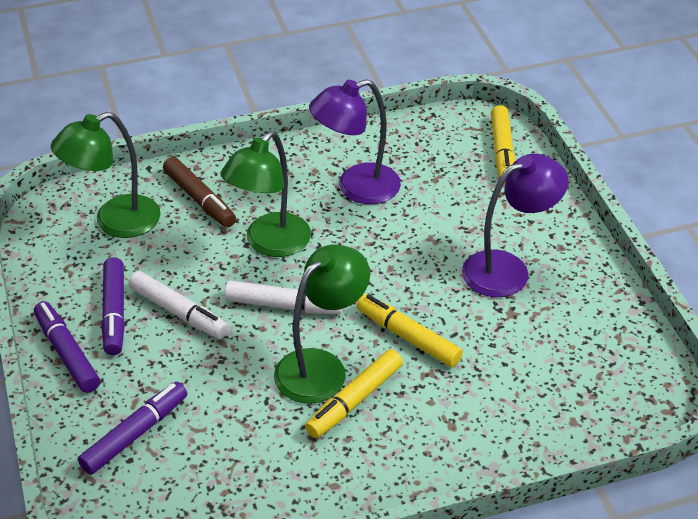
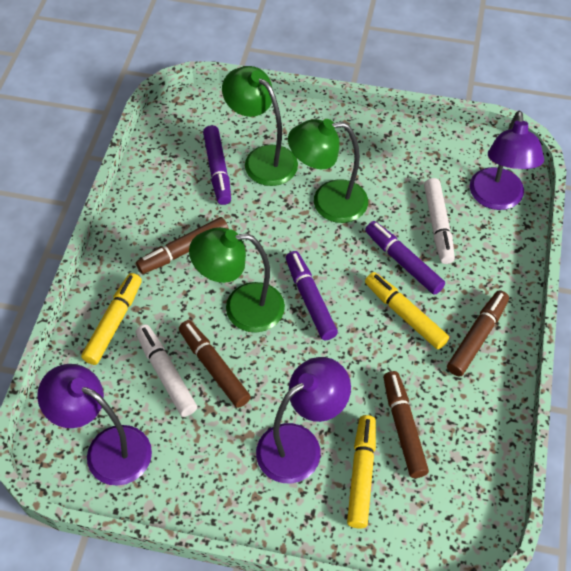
brown marker: [163,157,236,228] = 1 -> [136,217,229,274] [179,320,251,408] [383,371,429,478] [447,290,509,376] = 4
purple lamp: [309,79,401,204] [462,153,568,297] = 2 -> [37,364,152,486] [256,357,351,483] [470,111,544,210] = 3

